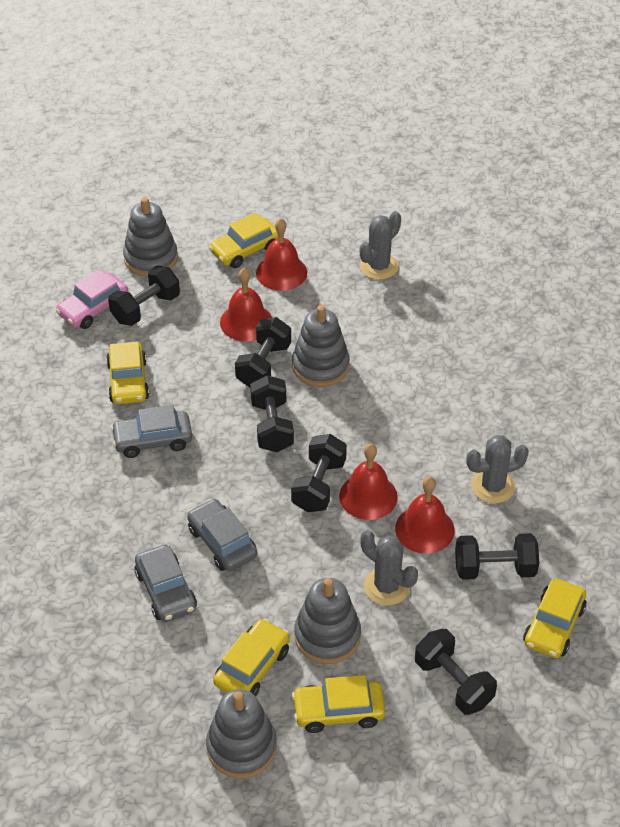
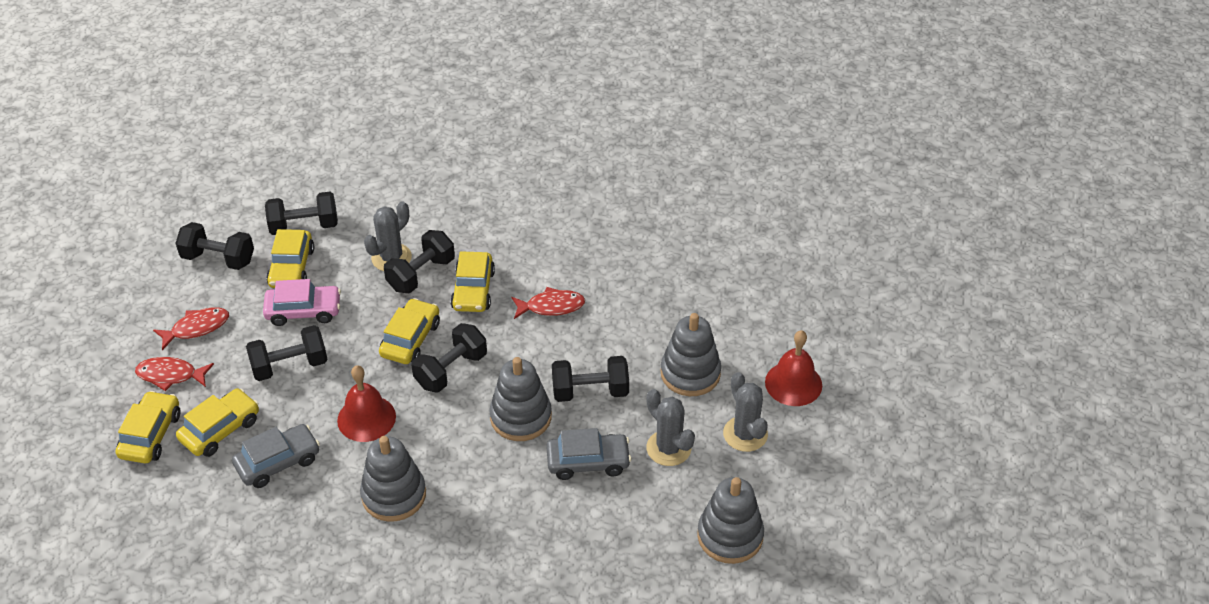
grey car: [111,405,192,458] [134,545,197,622] [187,498,257,571] = 3 -> [232,424,320,488] [546,428,631,480] = 2
red bell: [220,268,272,341] [256,218,307,291] [339,444,398,520] [395,477,455,554] = 4 -> [337,365,396,442] [765,330,822,406] = 2
red fish: none = 0 -> [135,357,214,391] [153,307,229,350] [512,287,585,319] = 3

